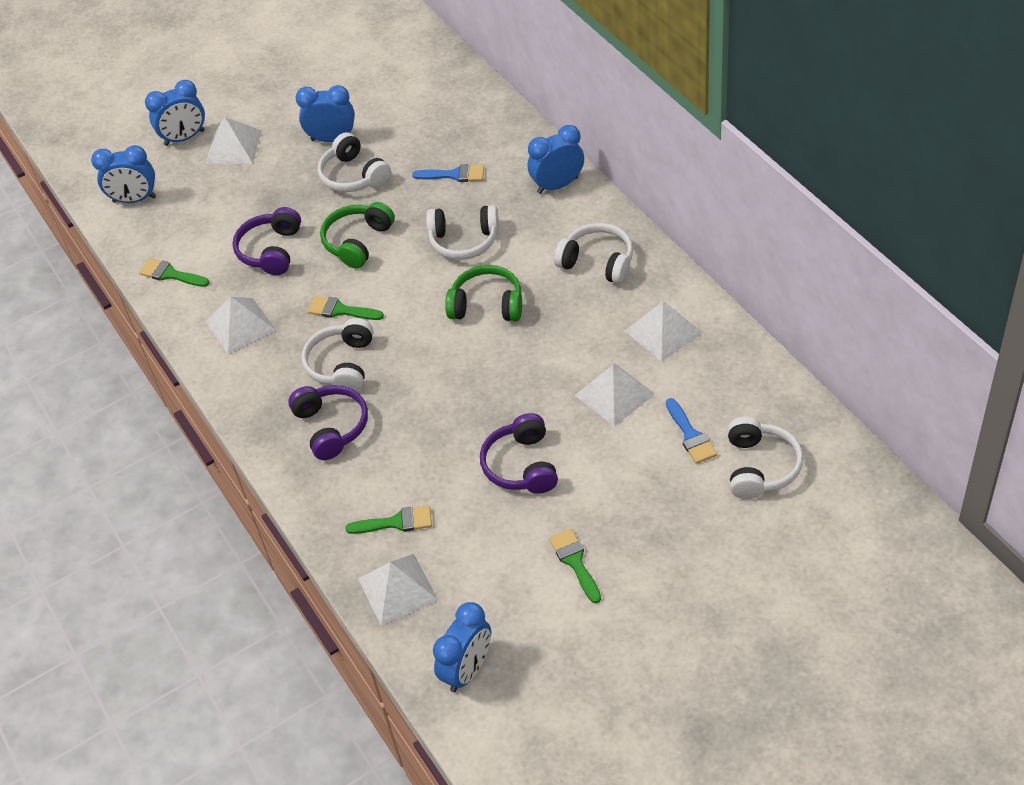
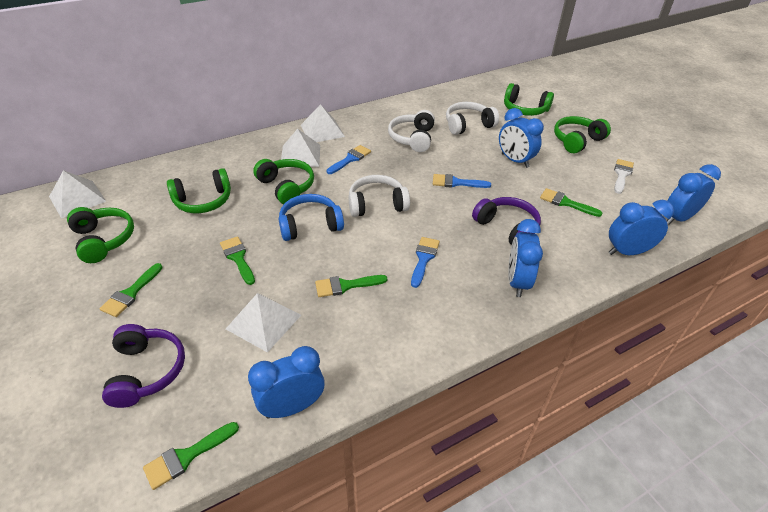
blue brush: [412,164,484,182] [666,398,717,464] = 2 -> [327,145,371,174] [411,237,440,288] [433,174,491,188] = 3
blue headphones: none = 0 -> [279,194,344,241] = 1
green brush: [139,258,209,287] [308,296,384,320] [345,505,432,534] [549,528,601,603] = 4 -> [99,263,162,317] [143,422,239,490] [220,236,255,285] [315,275,387,297] [540,188,602,217] = 5
green headphones: [320,202,395,268] [445,265,522,321] = 2 -> [67,207,134,263] [167,168,231,213] [253,159,314,204] [504,83,554,116] [554,116,611,154] = 5
purple headphones: [232,207,301,275] [288,385,368,460] [480,413,558,494] = 3 -> [102,324,185,408] [472,197,541,245] = 2
white brush: none = 0 -> [614,159,634,194] = 1
white headphones: [302,318,374,392] [318,132,391,192] [426,205,499,260] [554,223,633,284] [728,416,803,499] = 5 -> [349,175,410,217] [388,110,435,152] [446,102,499,135] = 3
white pyramid: [205,117,262,164] [206,297,276,355] [358,554,438,626] [575,364,655,427] [624,302,703,362] = 5 -> [49,170,106,218] [226,293,301,353] [281,129,320,168] [301,104,345,142] = 4

